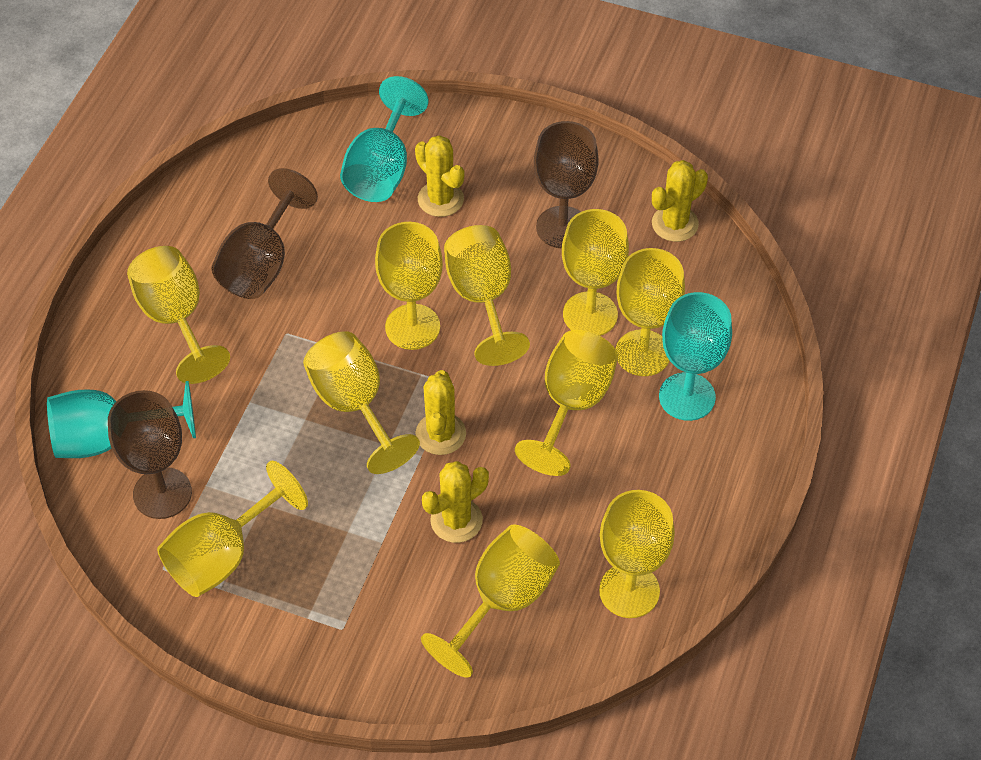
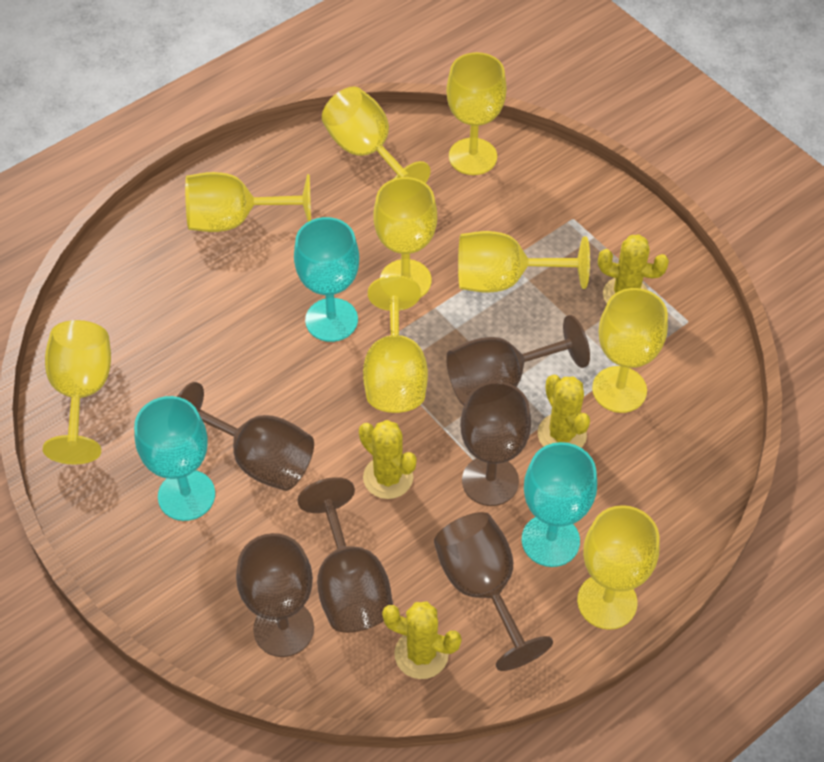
brown goblet: [108,390,192,519] [211,168,318,299] [534,121,599,249] = 3 -> [177,382,314,491] [236,533,314,657] [297,477,393,633] [434,512,553,671] [446,315,590,405] [460,381,531,506] = 6
yellow goblet: [127,246,230,384] [157,461,308,597] [303,331,420,474] [375,222,443,350] [421,524,560,678] [444,225,530,366] [515,330,618,476] [562,209,629,336] [599,490,675,618] [616,248,685,376] = 10 -> [43,320,111,465] [185,172,311,232] [322,87,431,183] [363,275,428,413] [373,177,437,298] [446,52,507,175] [458,231,590,293] [577,505,660,630] [592,288,668,413] = 9

